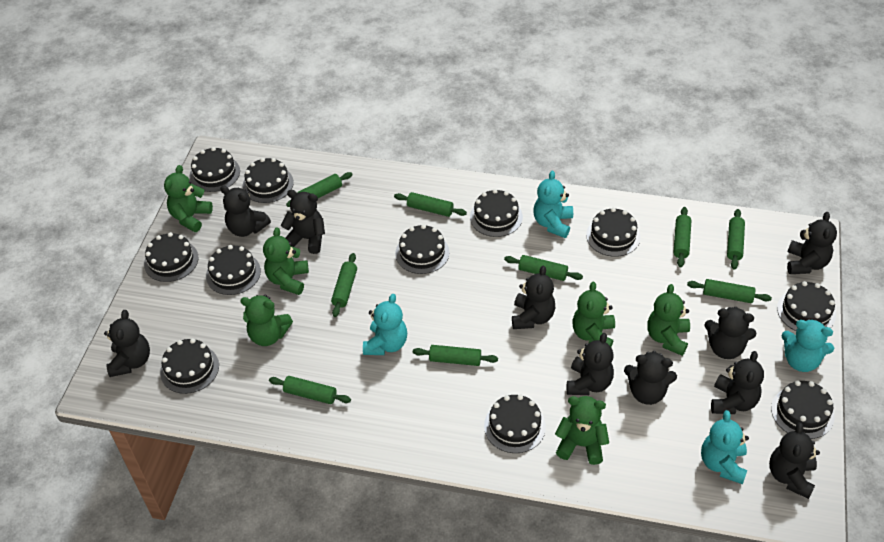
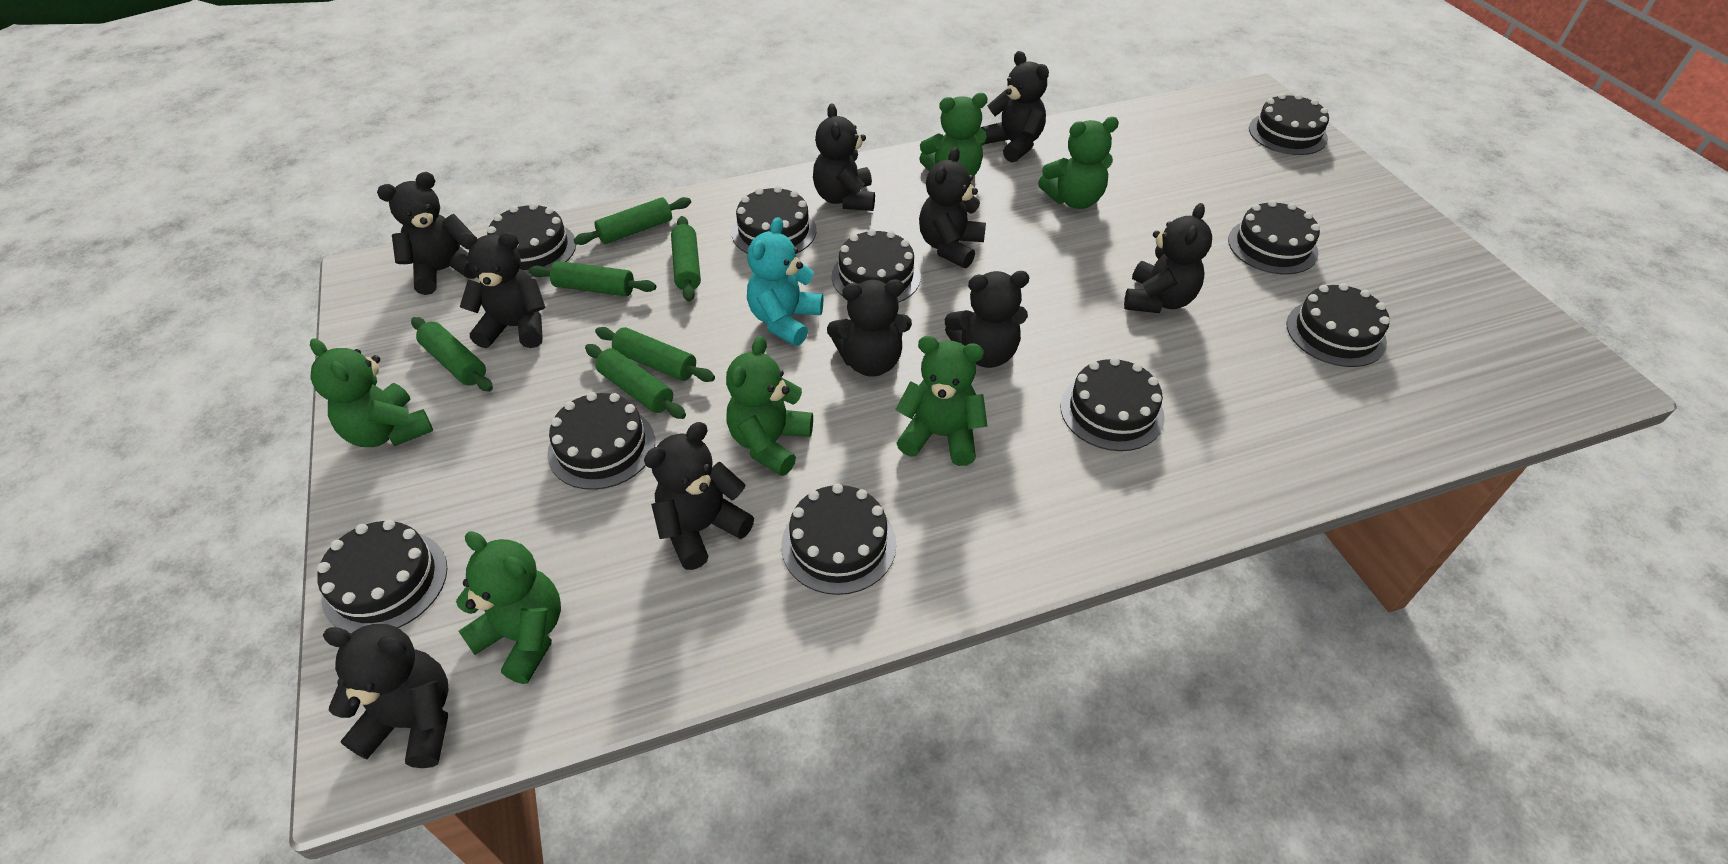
black cake: [144,232,198,282] [160,338,219,394] [190,147,240,192] [206,245,261,295] [243,158,294,203] [395,224,449,274] [470,189,523,237] [484,394,546,453] [586,208,640,257] [771,381,835,439] [777,281,836,331] = 11 -> [317,520,447,634] [487,203,576,277] [547,392,655,490] [732,186,817,253] [781,483,897,595] [832,229,921,303] [1061,357,1165,451] [1228,200,1320,274] [1249,93,1329,155] [1286,283,1390,367] = 10
green rolling pin: [269,376,351,404] [286,172,353,207] [331,253,357,317] [394,192,467,217] [413,345,498,366] [504,255,583,281] [673,207,691,267] [687,279,772,303] [727,209,745,270] = 9 -> [411,317,493,391] [529,261,656,296] [573,197,691,245] [585,344,686,419] [595,327,715,382] [671,216,701,302] = 6
turquoise teddy bear: [363,294,407,355] [533,171,573,238] [701,410,749,484] [782,319,834,372] = 4 -> [747,217,823,346] = 1

